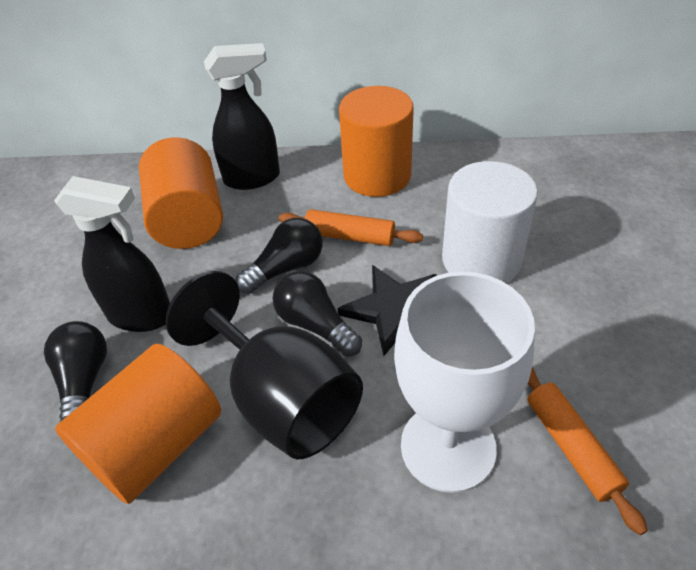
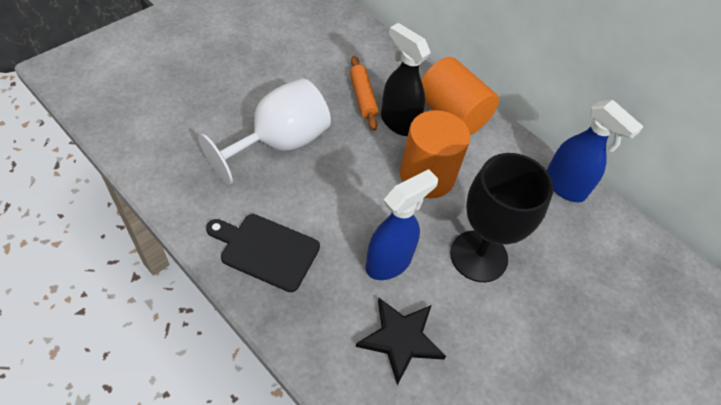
black cutting board: none = 0 -> [206,214,320,292] = 1
black light bulb: [44,321,107,423] [236,218,322,294] [272,271,362,357] = 3 -> none = 0
black spray bottle: [54,176,170,332] [204,43,280,190] = 2 -> [381,23,431,136] = 1
blue spray bottle: none = 0 -> [366,169,438,280] [547,100,644,202] = 2
orange cylinder: [55,344,221,504] [139,137,223,249] [339,86,414,197] = 3 -> [400,110,470,198] [421,57,499,135] = 2
orange rolling pin: [279,209,423,246] [528,367,648,535] = 2 -> [350,56,378,130] = 1
white cylinder: [442,161,538,283] = 1 -> none = 0

